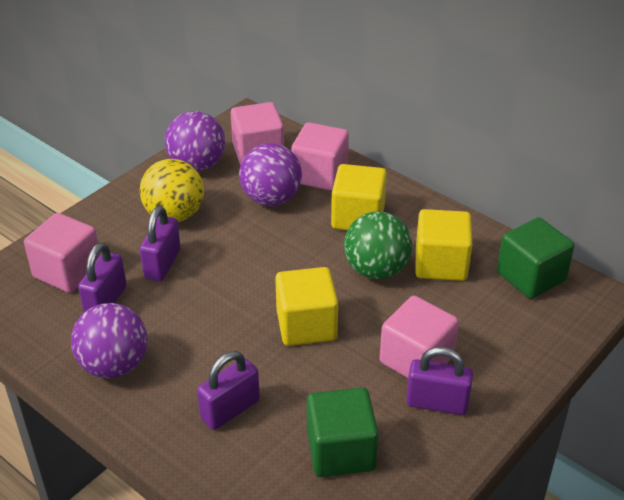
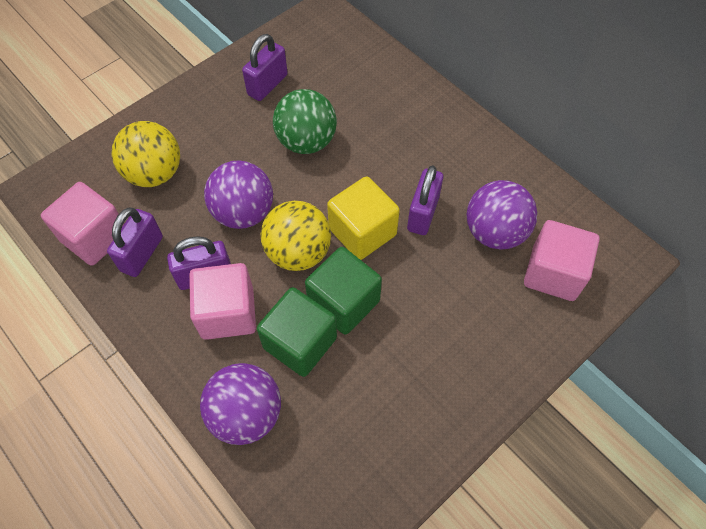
pink cube: [24,213,100,293] [231,102,284,165] [291,122,349,191] [380,296,459,378] = 4 -> [41,182,124,266] [189,263,256,340] [524,220,600,301] = 3
yellow ball: [140,159,204,222] = 1 -> [111,121,180,187] [261,201,331,271] = 2
yellow cube: [275,267,338,346] [331,164,387,230] [415,209,472,281] = 3 -> [327,176,400,260] = 1

